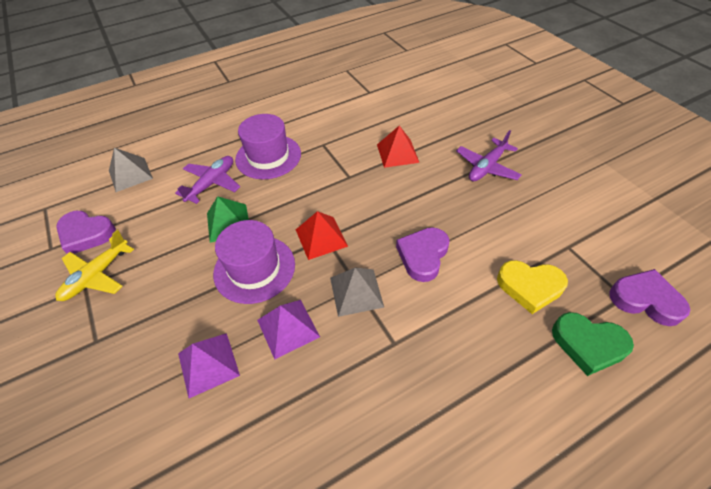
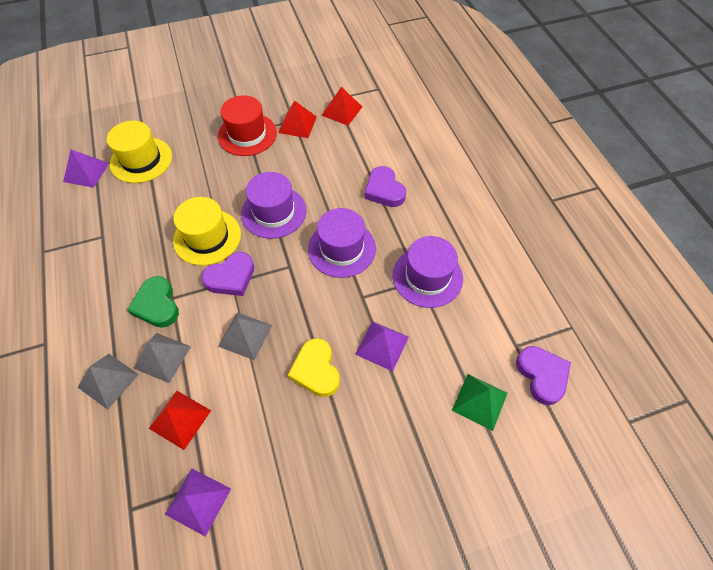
grey pyramid: [109,148,153,192] [330,267,384,317] = 2 -> [77,354,139,410] [133,333,191,383] [218,313,272,360] = 3
purple hat: [213,220,295,304] [235,114,301,179] = 2 -> [241,172,307,239] [308,208,376,278] [393,236,463,308] = 3
purple plane: [175,156,240,204] [456,130,522,181] = 2 -> none = 0
purple pyramid: [178,333,240,398] [257,300,320,359] = 2 -> [63,149,109,188] [165,469,231,537] [355,321,409,371] = 3
red hat: none = 0 -> [218,96,277,156] = 1
red pyramid: [296,211,348,260] [377,125,420,168] = 2 -> [149,391,211,450] [278,100,317,138] [321,87,362,126] = 3
yellow hat: none = 0 -> [107,121,172,183] [173,197,241,266] = 2
yellow plane: [55,230,134,301] = 1 -> none = 0

